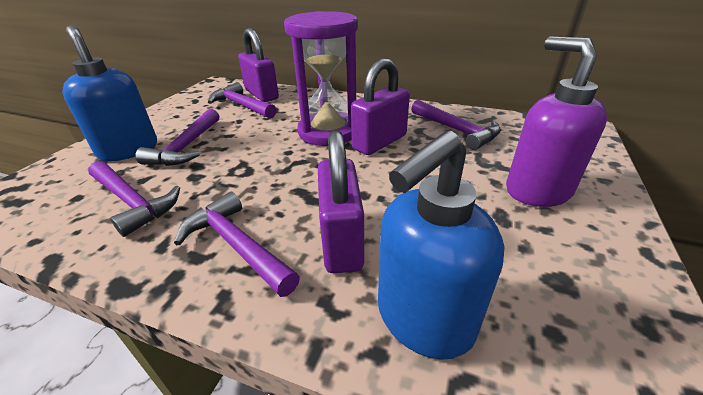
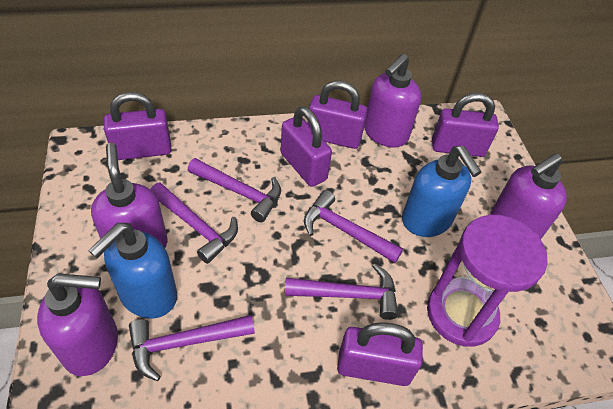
purple padlock: [238,28,279,102] [318,130,364,273] [351,58,410,155] = 3 -> [104,92,172,160] [281,106,332,187] [308,81,367,149] [337,322,423,386] [432,93,499,157] = 5
purple soap dispenser: [506,37,607,207] = 1 -> [37,273,118,376] [91,143,167,248] [364,54,421,148] [490,153,567,239] = 4

